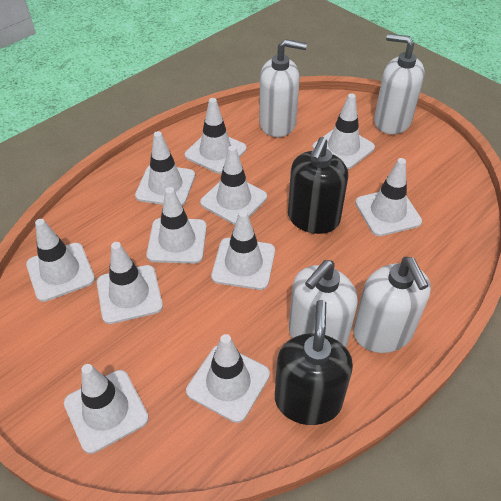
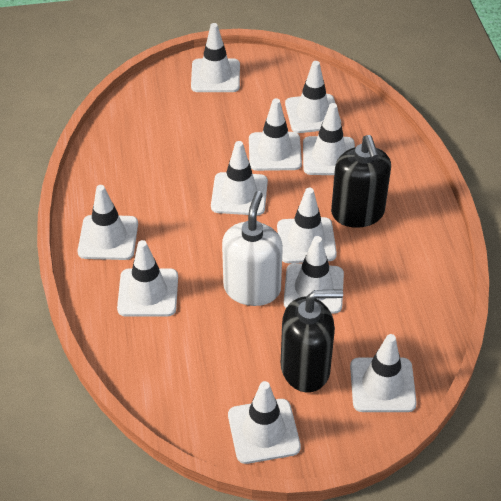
white soap dispenser: [259,39,307,137] [289,260,358,347] [353,257,431,353] [374,34,425,134] = 4 -> [222,191,283,306] = 1

